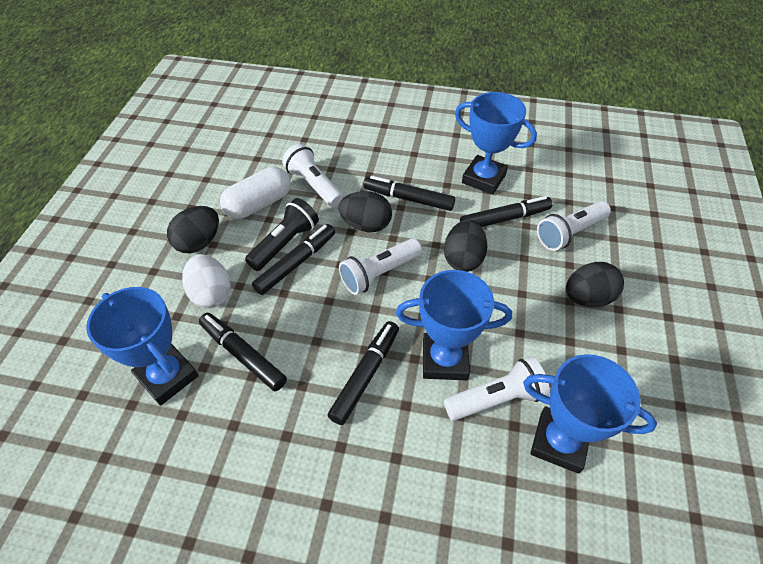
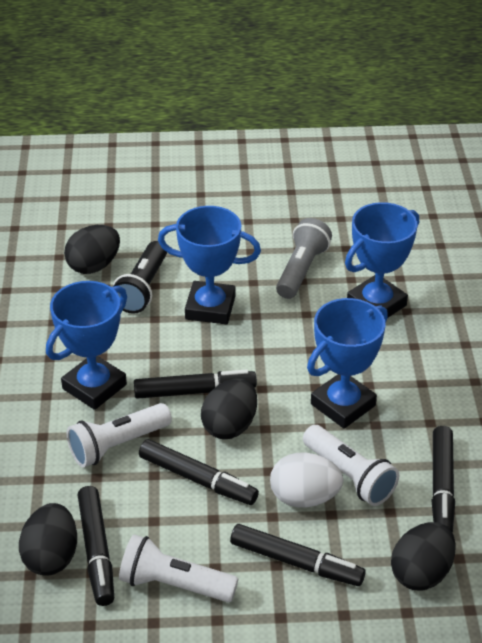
grey flashlight: none = 0 -> [276,218,332,299] = 1
white capsule: [220,167,291,219] = 1 -> none = 0
white flashlight: [282,143,344,208] [339,238,422,295] [444,357,550,421] [537,201,611,251] = 4 -> [67,403,172,468] [119,535,238,602] [303,425,400,506] = 3

